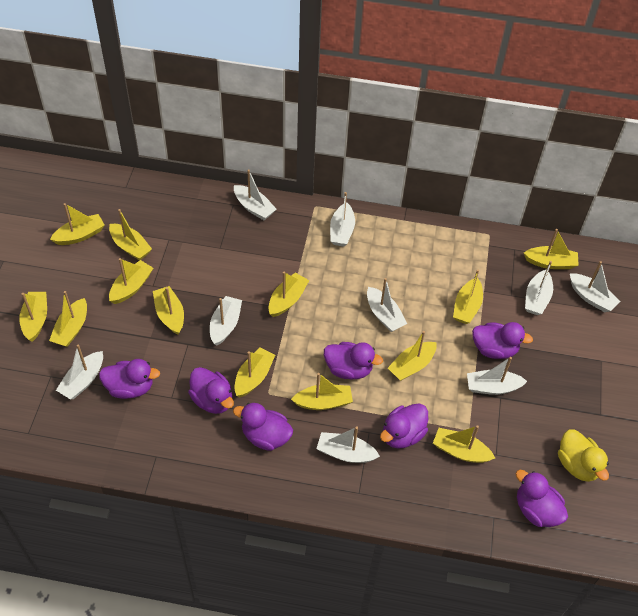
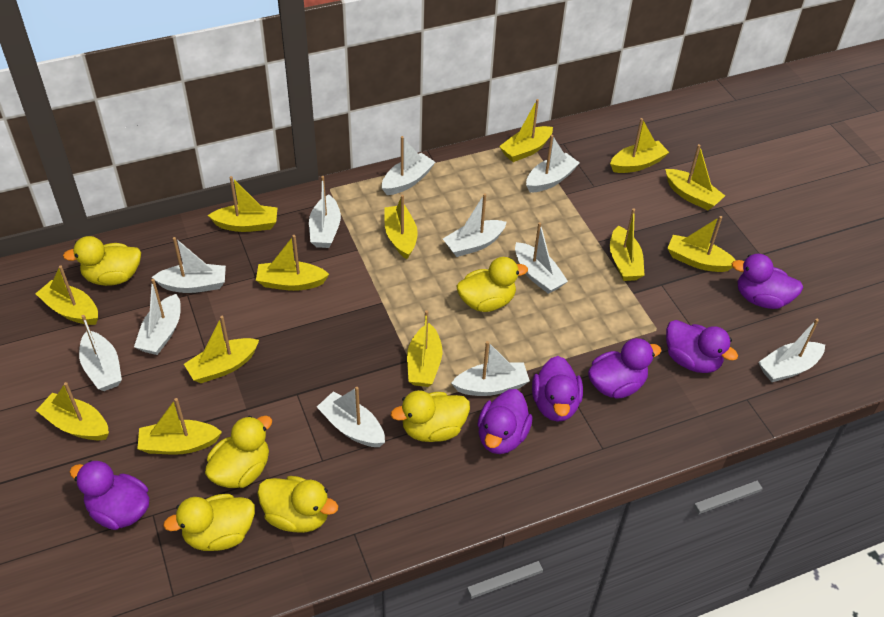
purple duck: [99,359,160,399] [188,367,234,414] [233,403,293,451] [324,342,383,379] [380,403,428,449] [472,322,533,359] [515,470,568,527] = 7 -> [70,460,149,530] [477,389,533,454] [532,356,583,422] [588,338,661,399] [666,320,738,373] [732,254,803,309] = 6
white boat: [56,344,103,399] [210,296,242,346] [234,169,277,220] [316,426,380,463] [330,192,355,247] [367,278,407,332] [467,357,527,395] [525,261,553,315] [570,261,620,312] = 9 -> [79,315,122,391] [134,279,181,355] [152,237,226,293] [309,176,341,248] [317,387,385,447] [382,136,435,195] [443,193,507,257] [451,341,530,396] [515,222,568,294] [526,135,579,192] [758,319,825,382] = 11
yellow duck: [558,429,609,482] = 1 -> [63,236,141,286] [163,494,255,551] [205,416,272,488] [257,476,338,533] [391,390,470,442] [456,257,528,312] = 6

